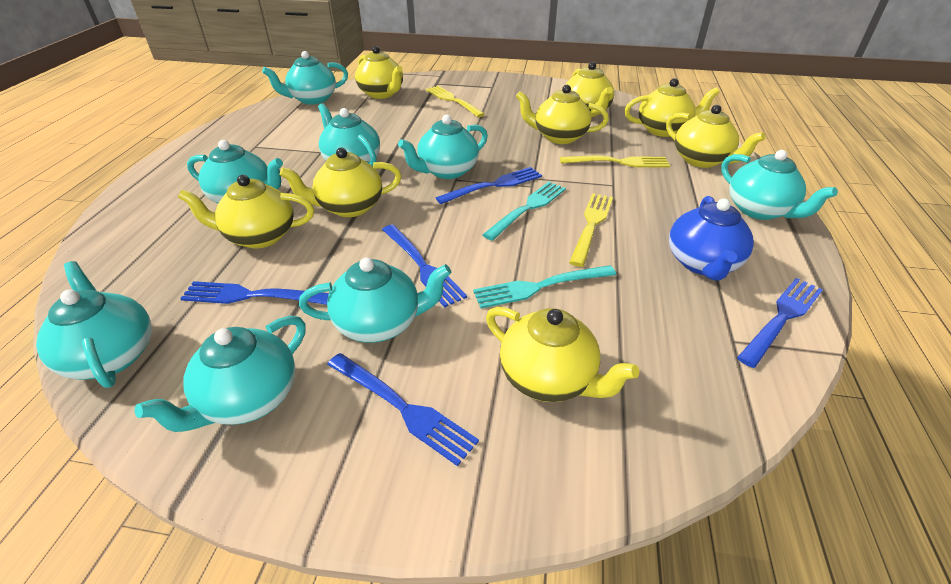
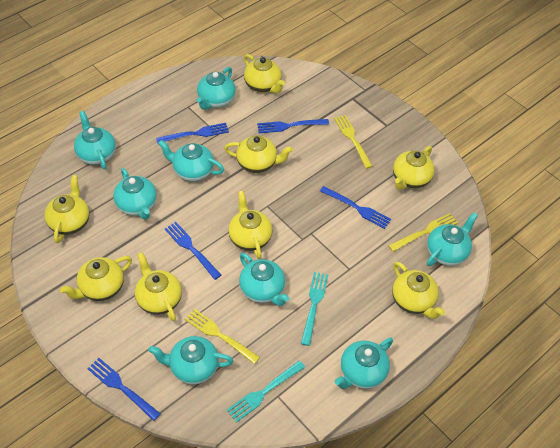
blue teapot: [669,196,754,281] = 1 -> none = 0

